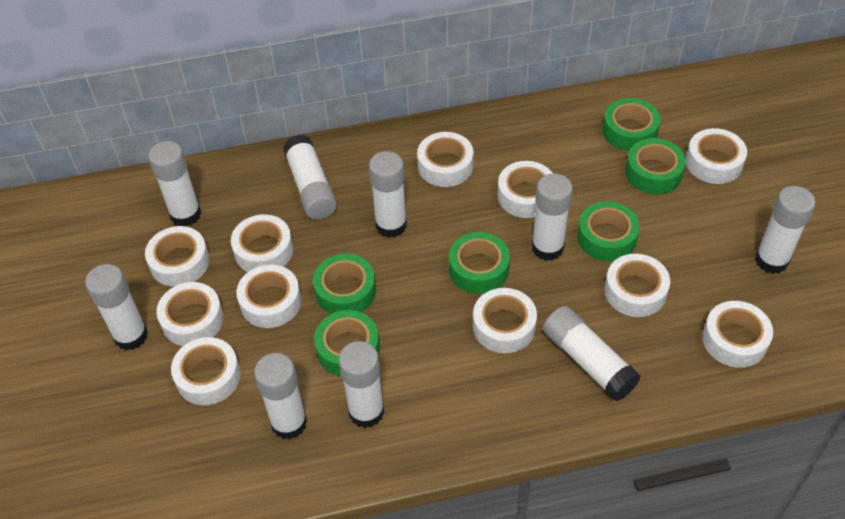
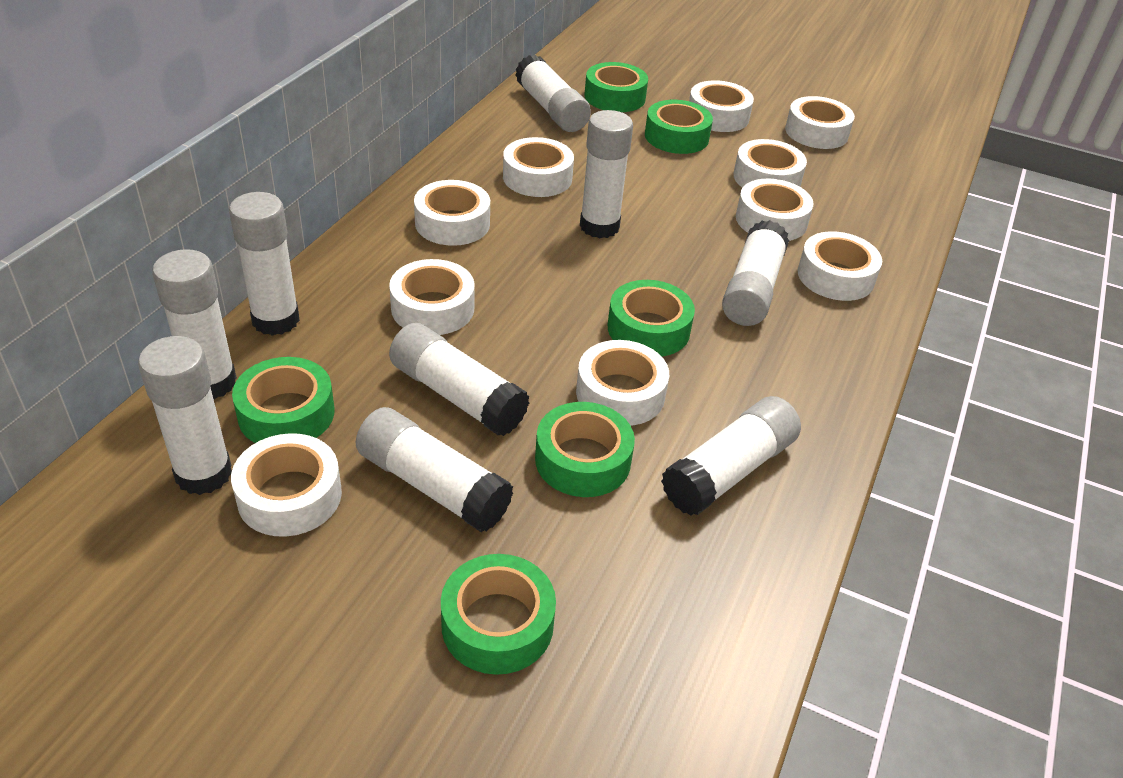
white tape: [145,226,210,287] [156,282,224,346] [171,337,241,405] [231,214,293,272] [236,265,301,328] [417,132,474,187] [473,288,537,353] [498,161,552,218] [605,254,670,317] [686,128,747,184] [702,301,773,368] = 11 -> [231,433,342,537] [389,259,475,335] [414,180,490,246] [503,137,574,197] [576,340,669,426] [689,80,754,132] [733,139,807,188] [736,179,813,241] [785,96,855,149] [798,231,882,301] = 10

